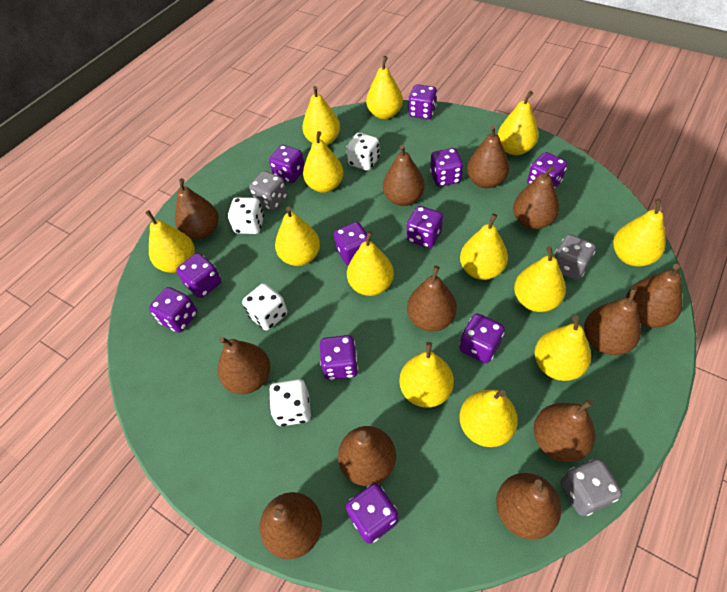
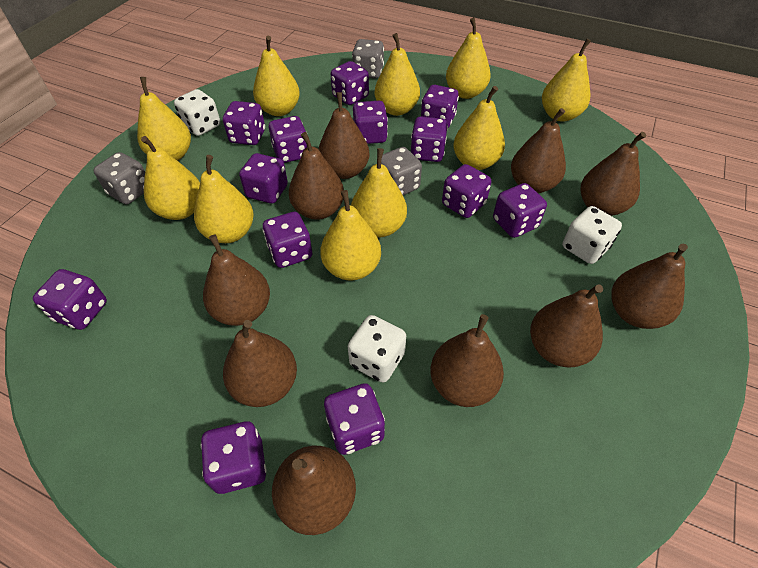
brown pear: [175,178,219,239] [218,337,270,394] [260,492,322,559] [338,426,396,486] [383,145,425,206] [407,266,457,331] [467,125,509,188] [496,473,561,540] [513,166,559,229] [534,399,595,462] [584,287,641,355] [626,264,683,327] = 12 -> [203,234,270,326] [223,320,297,407] [272,446,356,535] [289,132,344,220] [318,92,370,179] [430,314,504,407] [511,108,566,193] [530,284,603,368] [581,132,646,216] [611,244,688,329] = 10
purple dice: [149,287,197,333] [176,253,221,298] [269,145,305,183] [320,335,358,380] [334,222,367,265] [346,483,398,544] [407,206,443,248] [408,84,437,119] [430,148,463,187] [459,314,505,363] [527,152,567,188] = 11 -> [33,269,107,330] [201,421,267,494] [223,101,265,145] [239,153,288,204] [262,212,312,268] [269,116,307,163] [324,383,385,455] [331,61,369,105] [353,101,388,144] [411,117,448,162] [421,85,459,128] [442,164,491,218] [493,183,547,238] = 13
white dice: [228,197,264,234] [242,283,287,331] [269,379,311,426] [346,133,380,171] = 4 -> [174,89,220,136] [348,315,406,383] [562,206,622,264] = 3
yellow pear: [145,210,195,273] [275,206,320,266] [302,86,340,145] [303,131,344,193] [347,231,394,296] [366,56,403,119] [399,342,454,408] [459,390,518,447] [460,214,508,280] [498,91,539,155] [514,246,566,312] [534,315,591,381] [613,198,666,266] = 13 -> [137,77,191,161] [141,136,200,220] [194,155,254,243] [253,36,300,116] [320,190,381,280] [351,148,407,238] [375,33,420,116] [446,18,491,99] [453,86,505,170] [542,39,591,122] = 10

